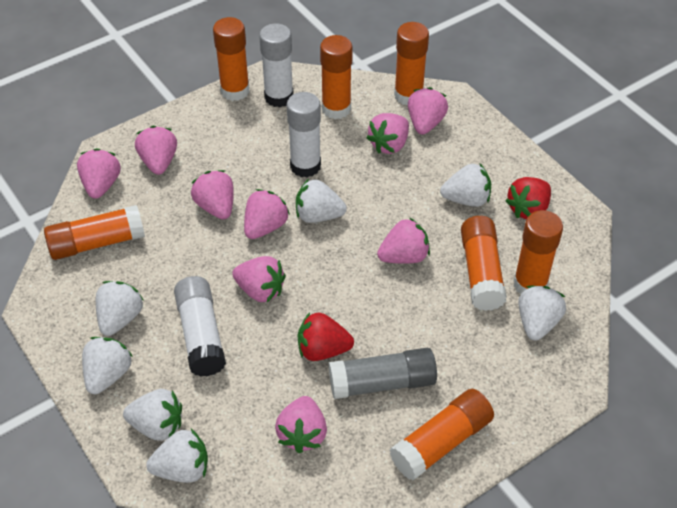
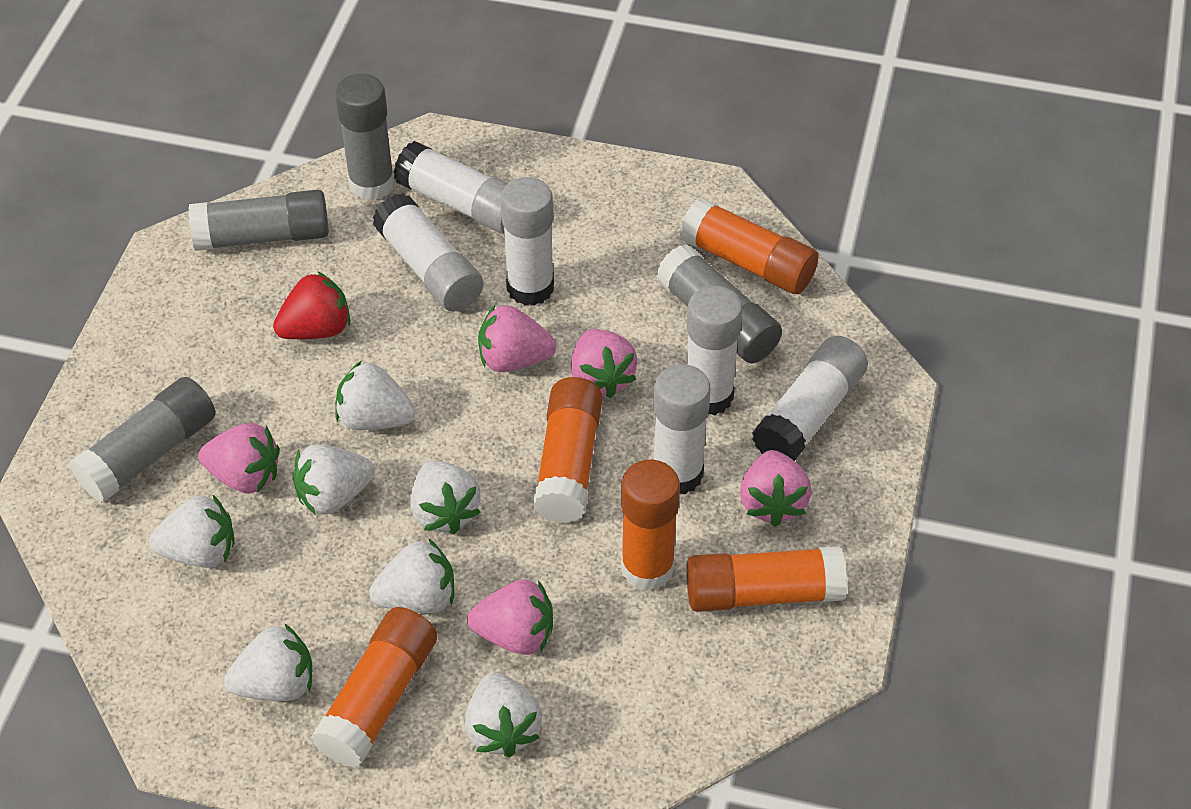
grey glue stick: [329,348,437,399] = 1 -> [70,377,216,503] [188,190,329,251] [335,74,395,201] [656,244,782,363] = 4
orange glue stick: [44,205,145,260] [213,17,250,101] [320,35,353,119] [390,389,494,480] [394,22,429,105] [461,216,507,311] [514,210,563,295] = 7 -> [311,607,437,768] [533,377,602,523] [621,460,680,591] [679,197,819,294] [686,546,847,612] = 5
pink strawberry: [77,148,121,199] [135,126,177,175] [191,170,234,220] [232,256,286,302] [244,189,290,239] [275,396,327,453] [366,113,409,154] [377,217,430,264] [408,87,448,135] = 9 -> [198,423,280,493] [467,580,553,655] [478,305,556,372] [571,329,637,399] [740,450,812,527] = 5
red strawberry: [298,312,354,361] [505,177,551,219] = 2 -> [273,271,350,339] = 1
white glue stick: [174,276,226,377] [259,23,294,107] [286,92,321,177] = 3 -> [372,193,483,312] [393,141,508,234] [501,177,554,306] [653,364,711,494] [687,286,743,415] [752,336,868,461] = 6

